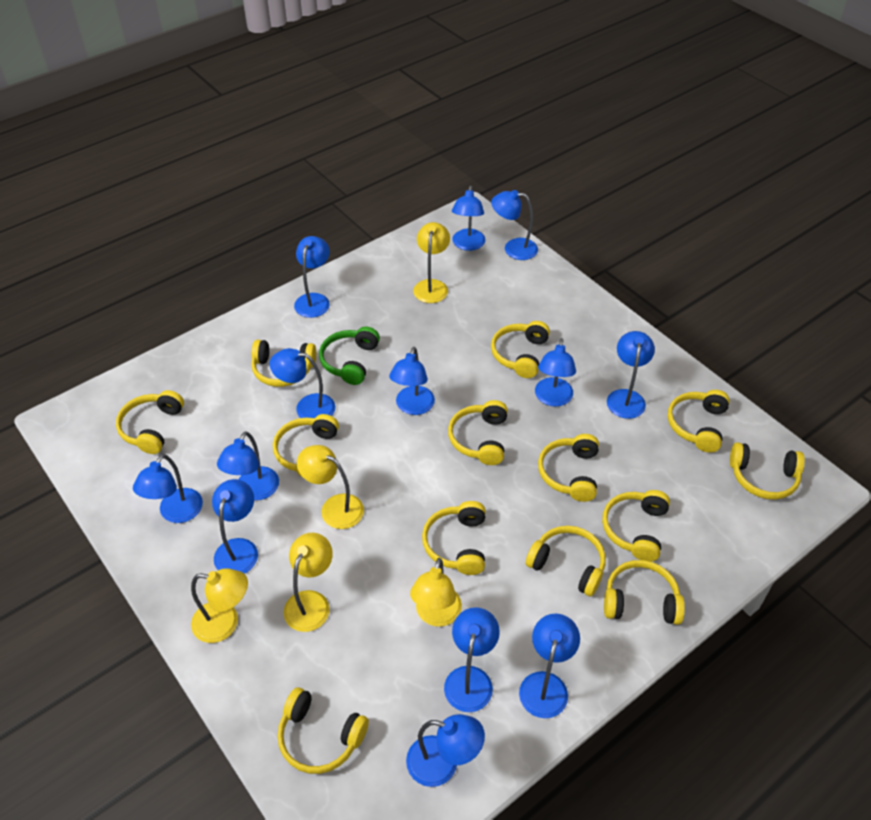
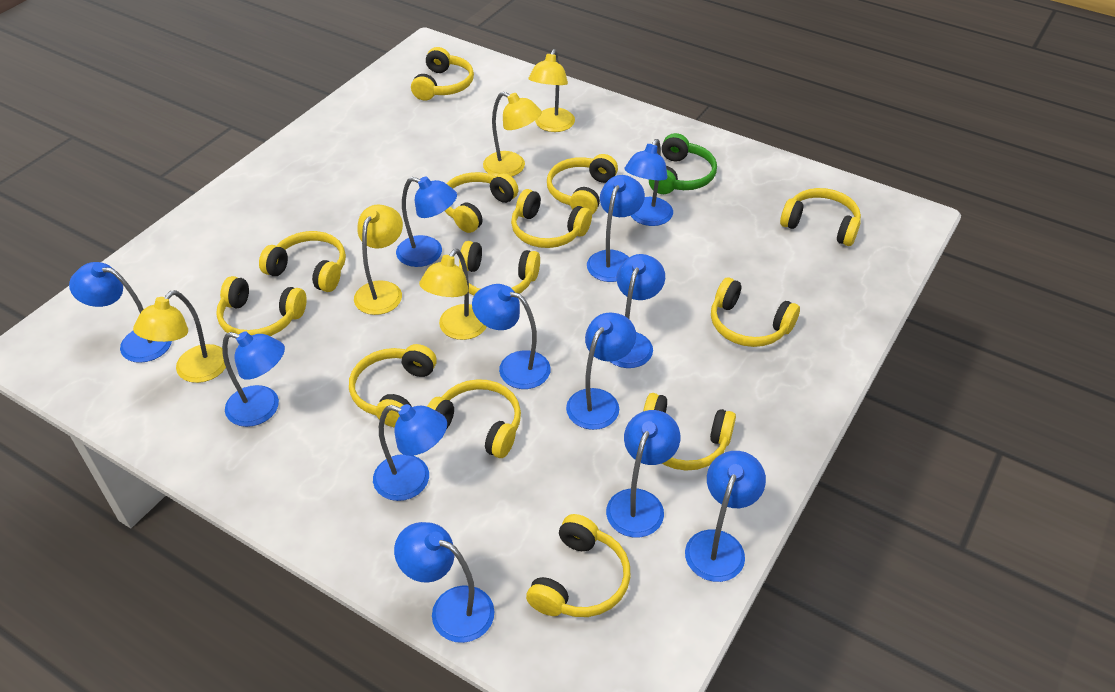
blue lamp: [133,454,203,523] [212,479,258,574] [217,431,279,500] [269,348,335,418] [294,236,330,318] [389,347,435,415] [406,714,485,787] [444,607,500,712] [452,186,485,251] [491,190,538,260] [519,614,580,718] [535,338,576,407] [607,331,655,419] = 13 -> [69,262,172,363] [222,331,285,427] [373,404,447,501] [394,522,495,643] [396,177,457,267] [472,284,551,389] [566,313,636,430] [587,175,645,282] [606,410,680,538] [610,254,665,368] [624,139,673,226] [685,451,766,582] = 12

